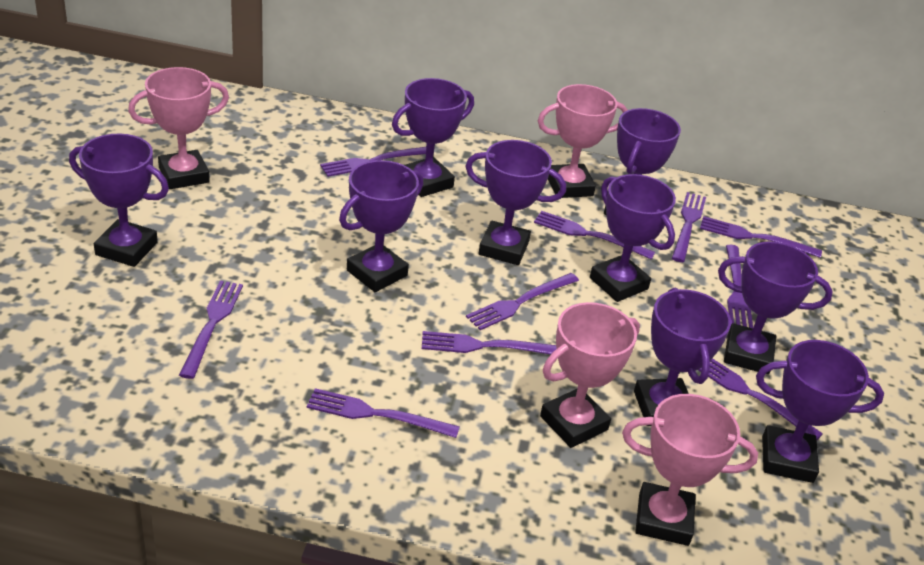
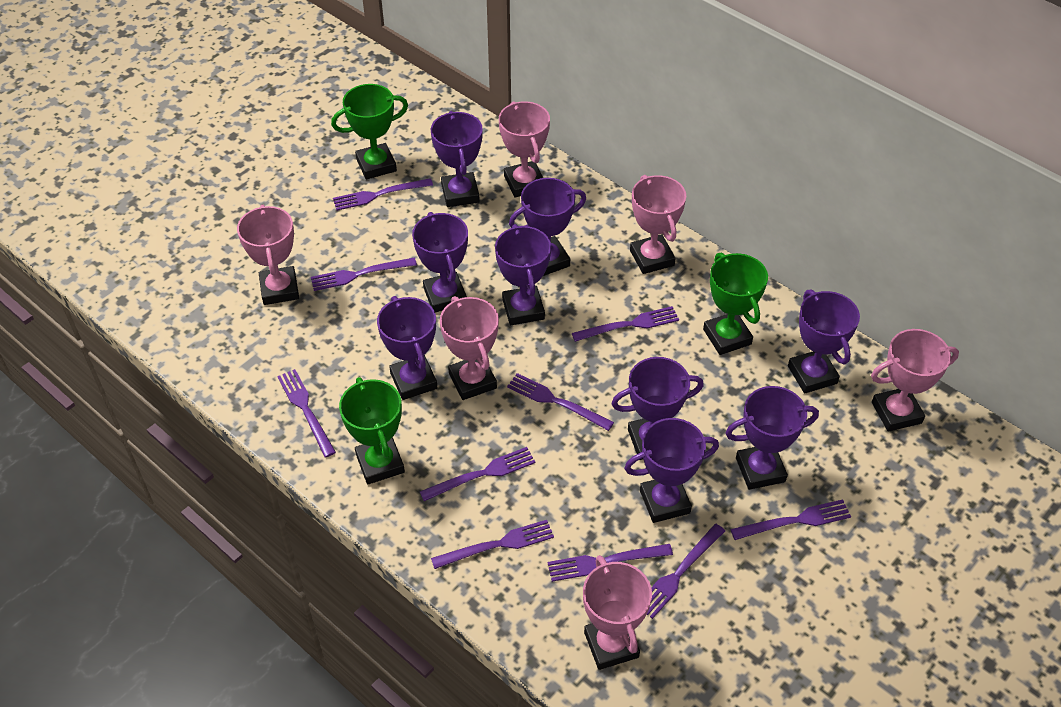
green trophy: none = 0 -> [331,84,408,179] [339,377,405,484] [703,253,768,355] = 3
pink trophy: [128,67,229,189] [538,84,627,198] [540,302,640,448] [622,394,758,546] = 4 -> [237,205,299,305] [440,296,499,400] [499,101,550,198] [583,555,652,670] [630,175,686,274] [871,329,959,432] = 6

